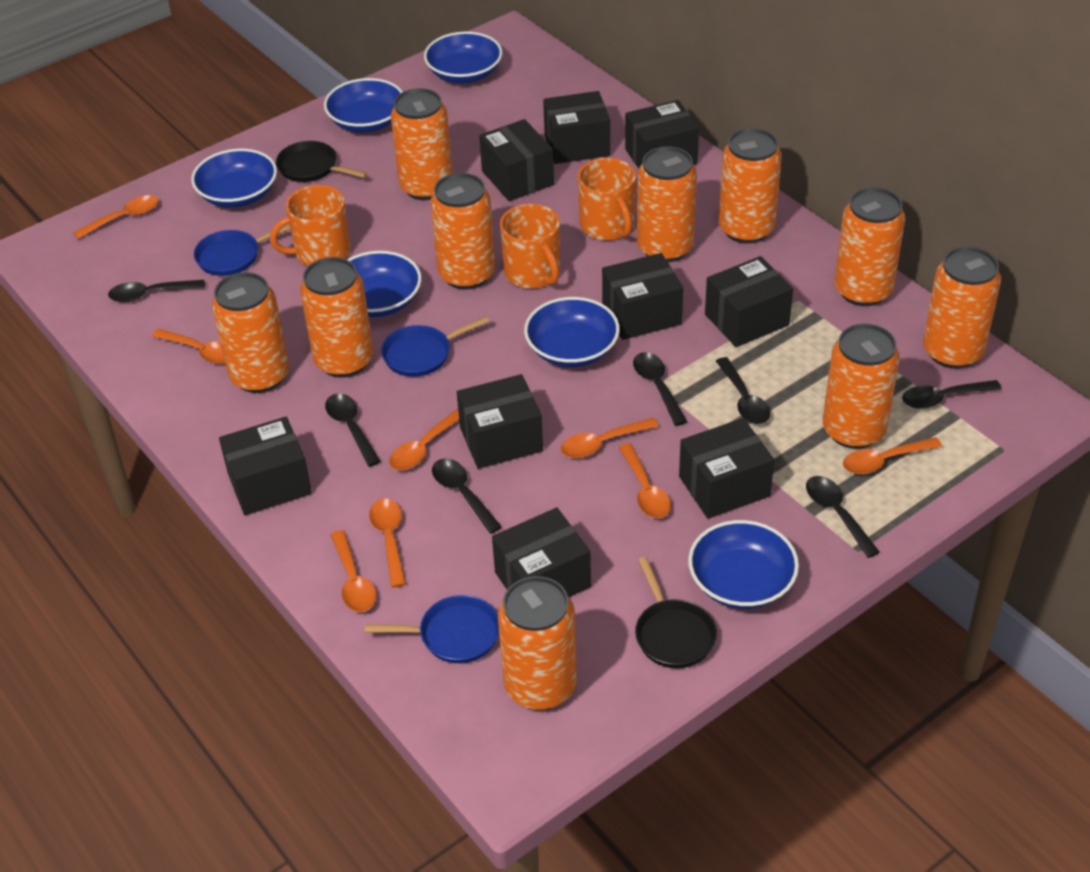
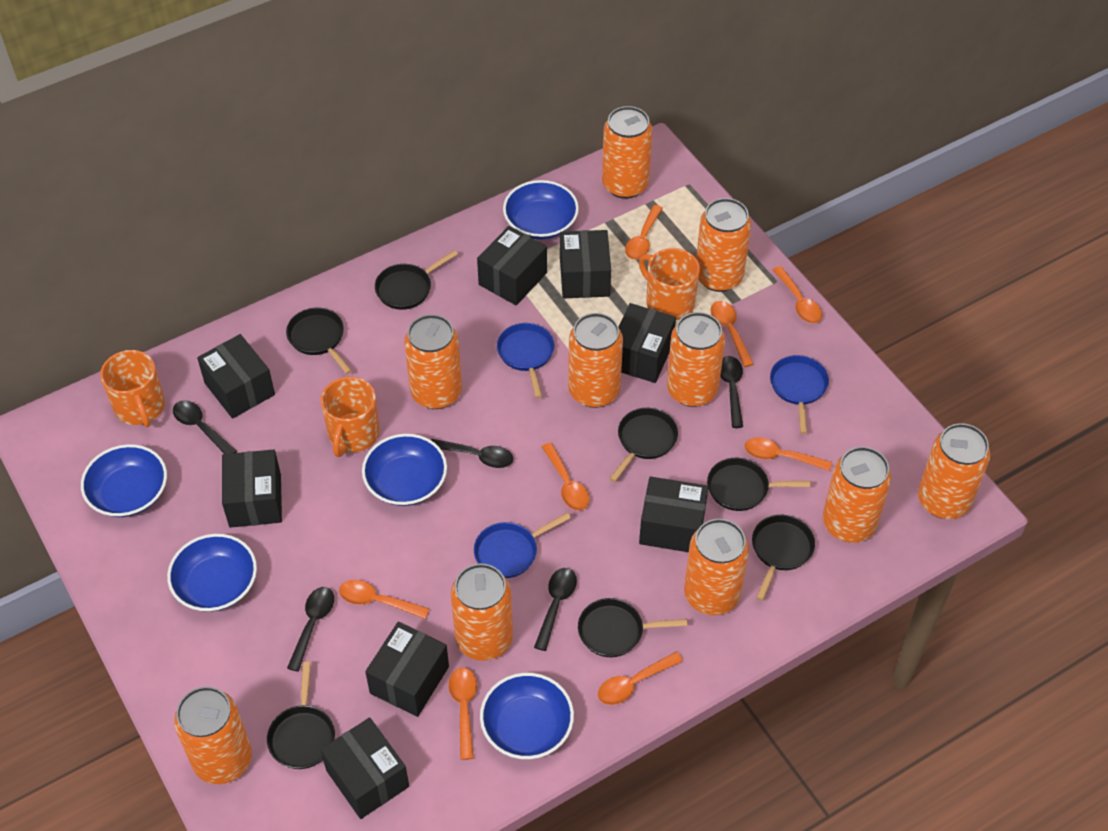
black box: [219,417,312,515] [457,374,543,469] [479,119,554,201] [492,508,591,597] [543,91,610,164] [602,253,683,340] [625,100,699,169] [679,418,774,519] [705,256,793,347] = 9 -> [197,334,275,419] [222,449,282,528] [320,717,409,819] [365,622,449,717] [477,226,547,305] [560,230,611,298] [619,303,676,383] [639,476,708,552] = 8
black pan: [276,141,367,182] [635,557,717,668] = 2 -> [267,662,335,769] [286,308,352,374] [375,250,458,310] [578,598,687,657] [609,408,678,482] [707,458,811,511] [752,515,815,601] = 7
black spoon: [108,280,205,302] [325,393,381,467] [432,459,502,534] [633,352,687,426] [716,357,770,424] [806,476,880,558] [902,380,1002,409] = 7 -> [173,400,237,454] [287,587,334,672] [431,439,514,468] [534,568,577,651] [720,356,743,428] = 5
blue bowl: [191,149,277,208] [324,78,403,133] [347,251,422,317] [424,31,503,83] [524,297,620,367] [688,520,799,609] = 6 -> [81,444,167,517] [167,534,257,612] [362,434,447,506] [480,673,574,759] [503,180,579,239] = 5

